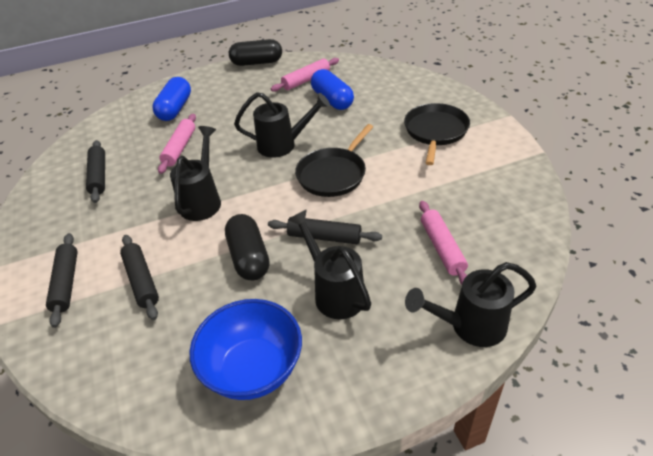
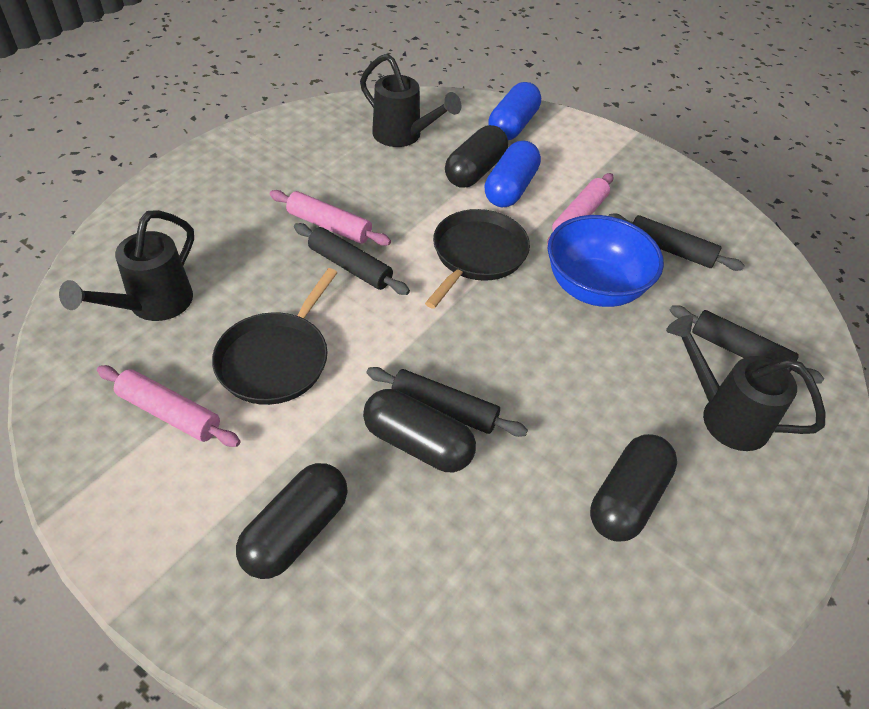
black capsule: [225,214,270,280] [229,39,282,66] = 2 -> [236,463,348,579] [363,389,476,472] [445,125,508,188] [590,434,677,542] = 4
black watering can: [170,126,221,221] [234,92,330,158] [288,210,371,319] [405,262,536,347] = 4 -> [59,210,194,321] [360,53,461,147] [666,315,826,451] = 3

